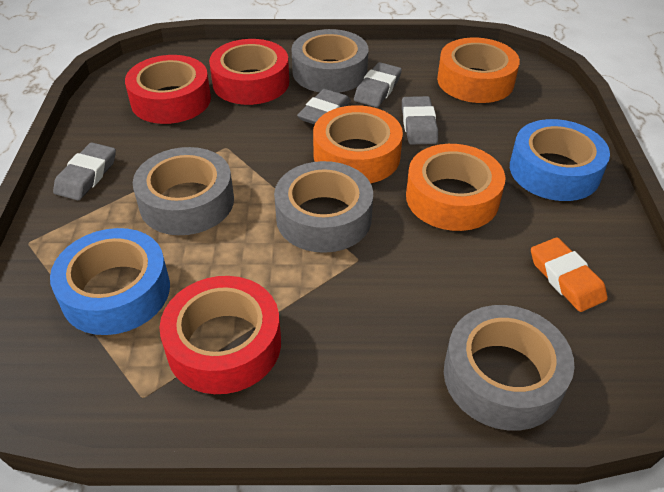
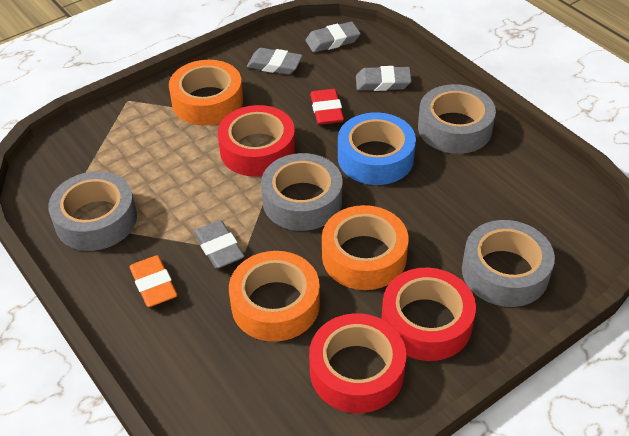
blue tape: [50,228,170,335] [510,119,610,201] = 2 -> [338,112,416,185] = 1
red eraser: none = 0 -> [310,89,344,125] = 1

